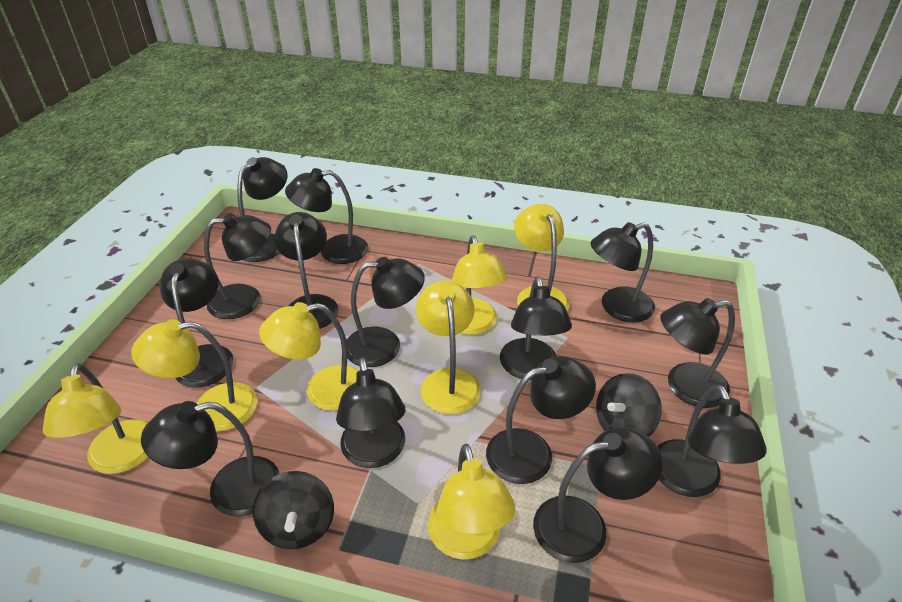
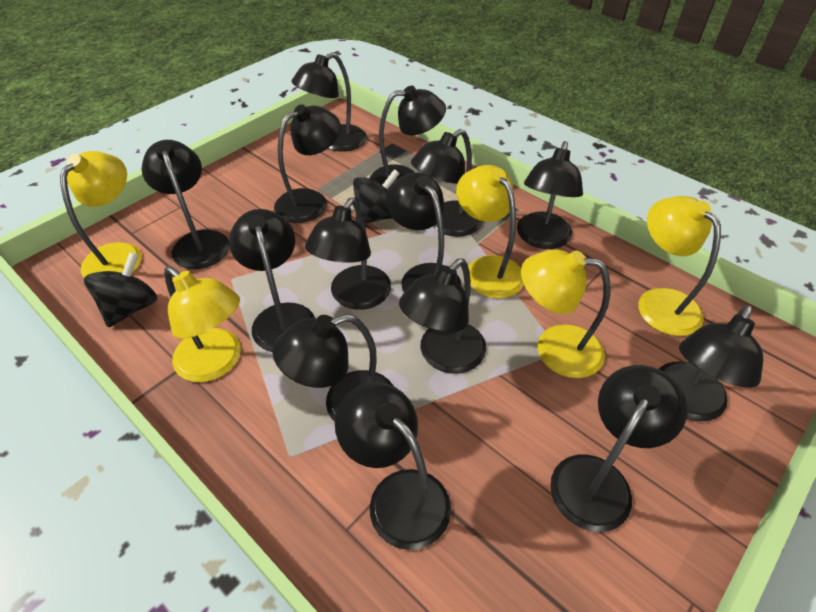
yellow lamp: [43,363,148,474] [131,319,257,431] [259,302,360,411] [416,281,481,414] [428,444,515,560] [452,235,508,335] [514,204,569,311] = 7 -> [60,151,142,277] [164,266,241,382] [456,165,524,298] [521,249,610,378] [638,196,721,336] = 5

